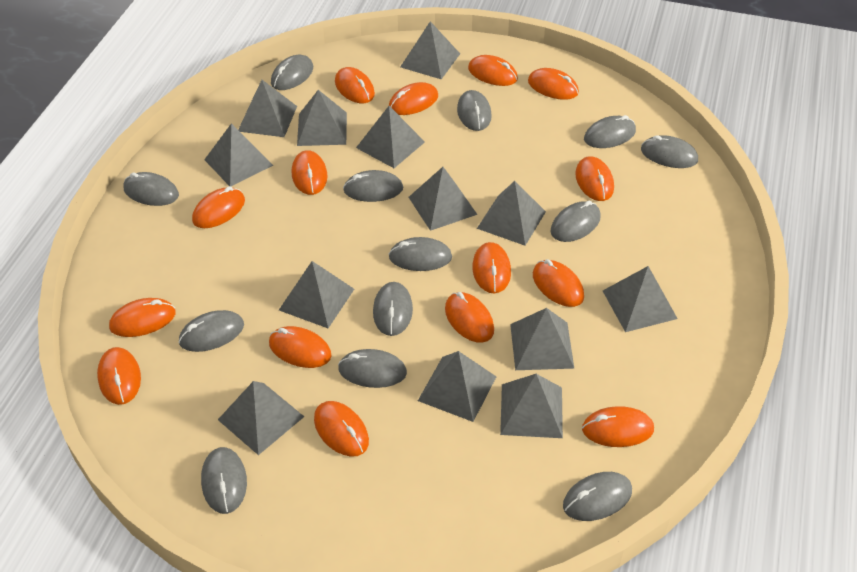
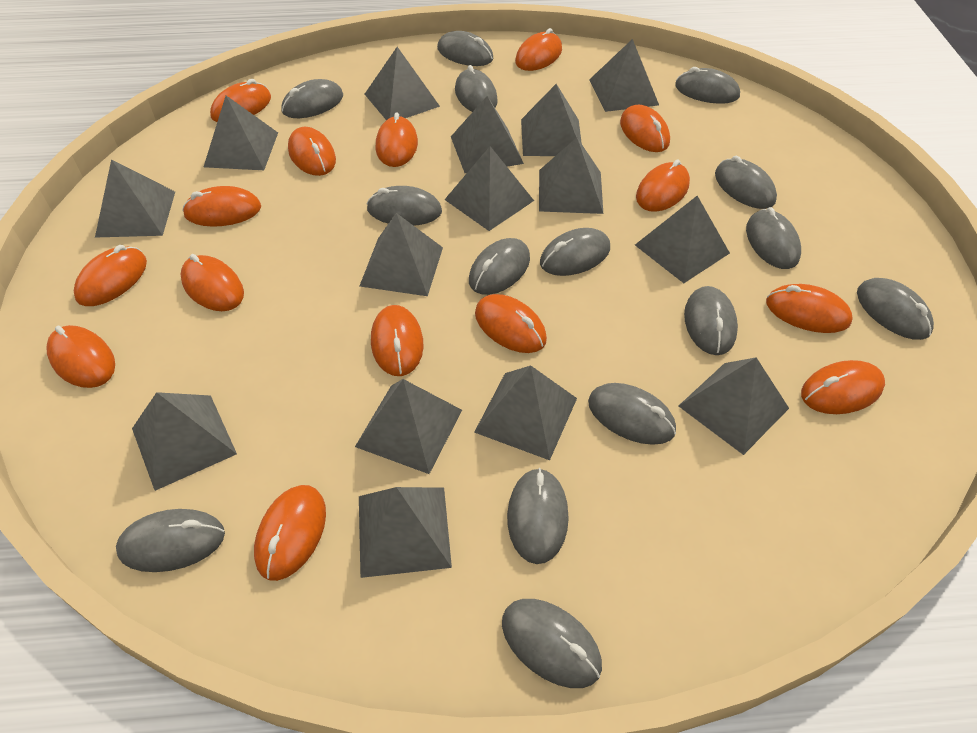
grey mouse: [123,172,179,206] [178,310,244,352] [201,447,247,514] [271,55,313,90] [338,349,407,388] [343,170,403,202] [373,282,413,336] [389,237,452,271] [457,90,492,131] [550,200,601,242] [563,472,632,521] [584,115,636,148] [641,135,698,168] = 13 -> [116,509,225,572] [281,79,343,118] [367,186,442,226] [437,31,494,66] [455,65,498,112] [469,238,530,295] [502,599,602,688] [507,468,569,564] [540,228,610,276] [588,383,676,445] [675,67,740,104] [684,286,738,355] [715,156,777,209] [746,207,801,269] [857,278,934,340] = 15
grey pyramid: [204,123,273,187] [218,381,304,455] [238,80,297,137] [279,261,354,328] [297,90,347,146] [356,106,425,168] [400,21,460,79] [408,167,478,231] [418,351,496,422] [477,181,546,246] [500,374,563,438] [510,308,574,370] [603,266,678,332] = 13 -> [95,159,175,238] [132,392,237,491] [204,96,278,170] [355,379,462,474] [359,487,452,578] [360,213,443,296] [365,47,440,120] [444,146,534,231] [451,96,524,173] [474,365,577,460] [521,84,582,156] [539,138,603,214] [589,39,659,112] [635,196,730,283] [679,357,789,455] = 15

